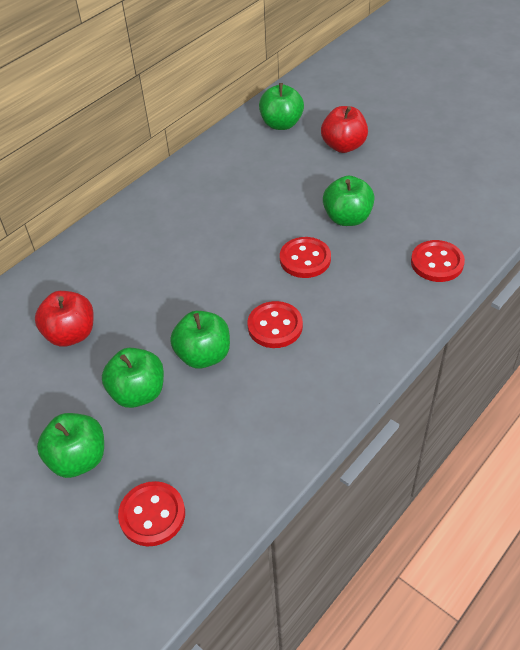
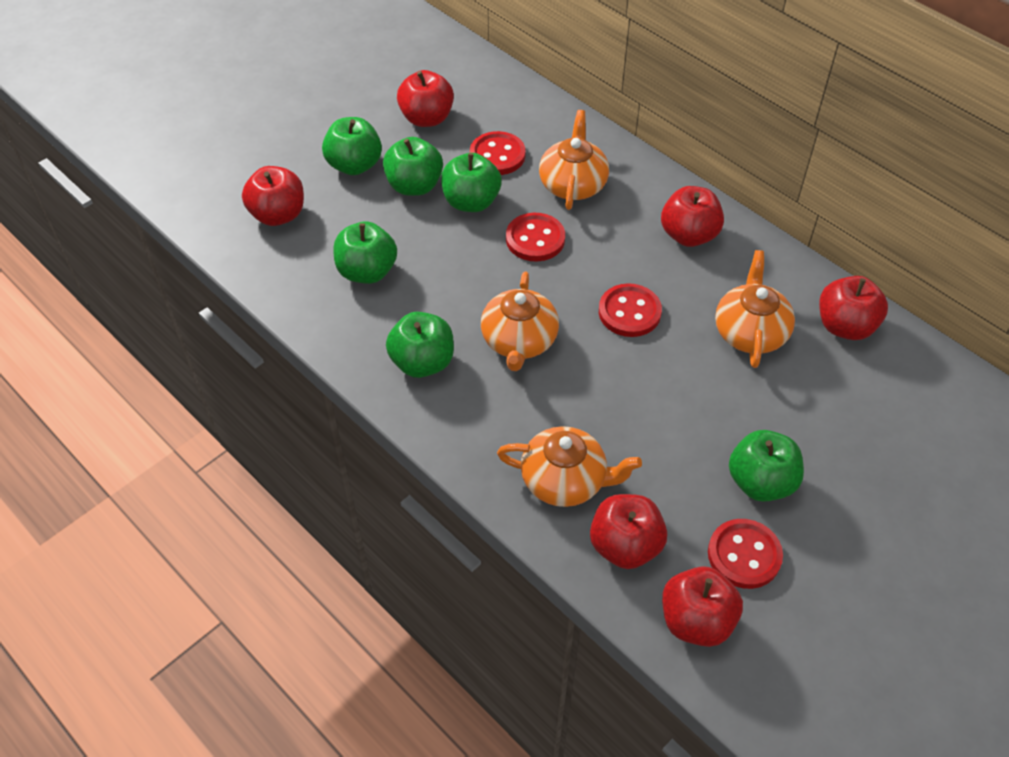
green apple: [37,413,104,478] [102,348,164,408] [170,311,230,369] [259,83,304,130] [323,176,375,226] = 5 -> [322,117,382,175] [333,221,397,284] [383,137,443,196] [386,312,454,378] [441,153,502,212] [729,430,804,502] = 6
orange teapot: none = 0 -> [481,271,559,371] [497,426,642,507] [539,110,609,210] [715,250,795,368] = 4
red apple: [35,291,94,347] [321,106,368,153] = 2 -> [242,166,304,226] [397,70,454,127] [590,494,667,569] [661,186,724,247] [662,566,743,647] [819,276,888,340] = 6

